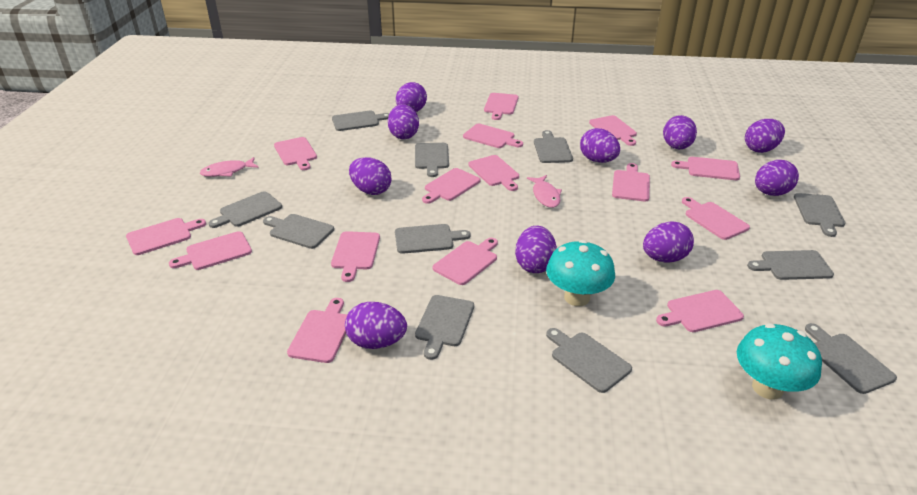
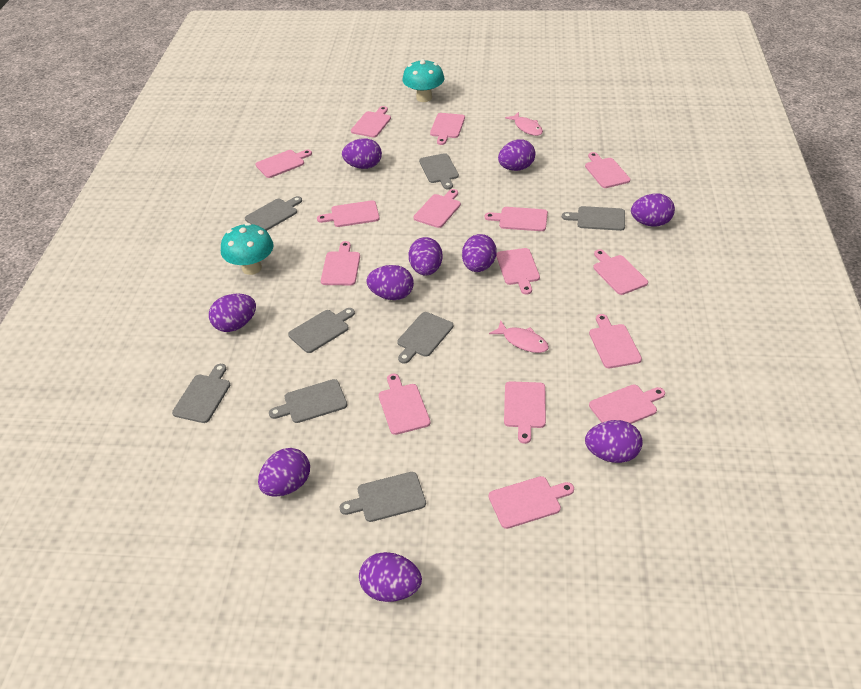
grey cutting board: [208,191,282,228] [263,214,334,249] [332,110,389,131] [395,224,471,254] [415,143,449,177] [415,295,474,360] [534,130,573,163] [546,328,632,393] [747,250,834,280] [794,193,846,237] [805,323,897,394] = 11 -> [172,364,230,423] [245,196,302,231] [269,379,347,423] [288,308,355,353] [340,472,426,522] [397,312,453,364] [419,153,459,189] [562,206,625,231] = 8

